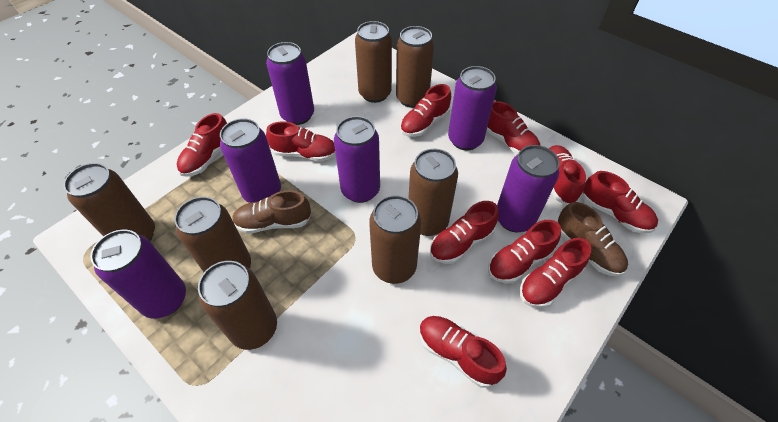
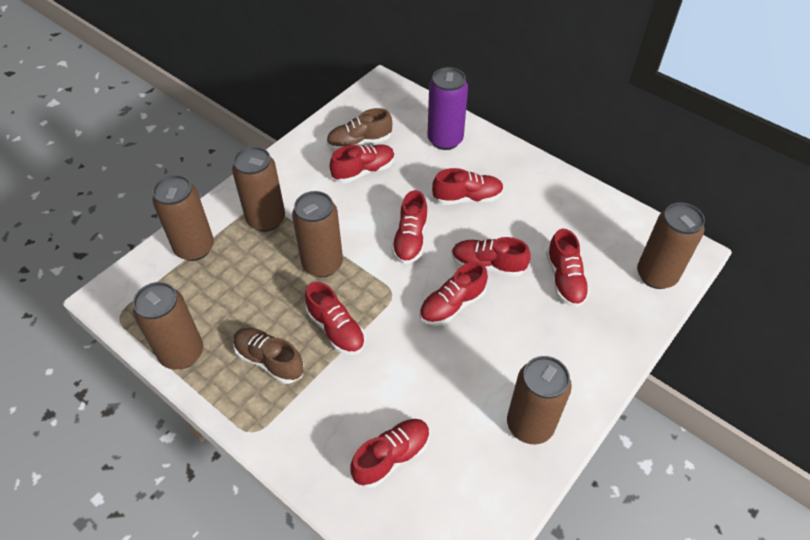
brown can: [64,163,155,241] [174,197,251,272] [198,261,277,350] [355,21,392,103] [369,195,421,284] [396,26,434,108] [408,149,458,236] = 7 -> [133,282,203,370] [153,175,214,261] [232,146,285,232] [292,191,343,277] [507,356,572,444] [637,202,705,289] = 6
purple can: [90,230,186,319] [220,118,281,203] [266,42,314,125] [334,116,380,203] [448,66,497,151] [497,145,560,232] = 6 -> [427,67,468,150] = 1
red shoe: [177,113,227,177] [266,121,336,162] [400,84,451,137] [419,316,507,388] [430,201,499,264] [487,101,540,154] [488,220,561,283] [520,238,591,308] [549,145,586,205] [583,171,658,233] = 10 -> [305,282,365,355] [329,144,395,183] [350,419,430,488] [392,190,428,264] [419,262,488,326] [432,168,504,205] [452,237,531,277] [546,229,590,307] = 8

